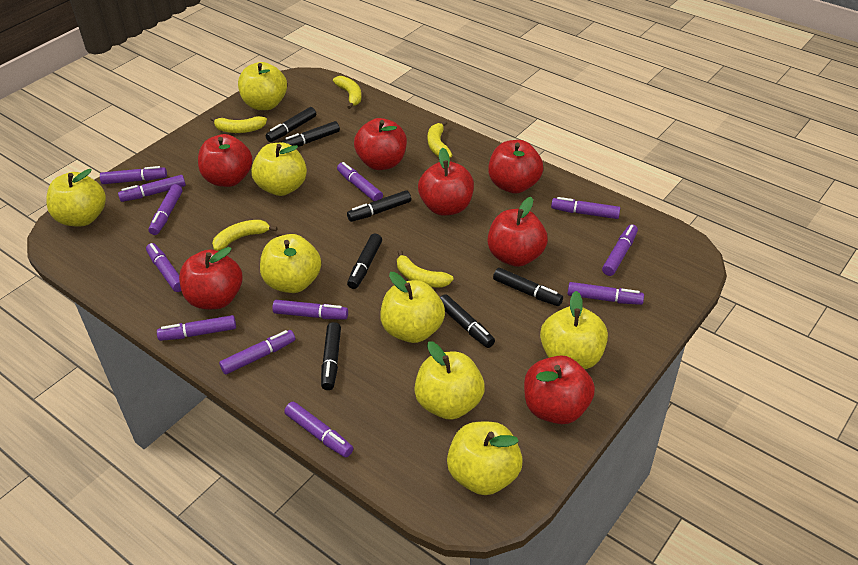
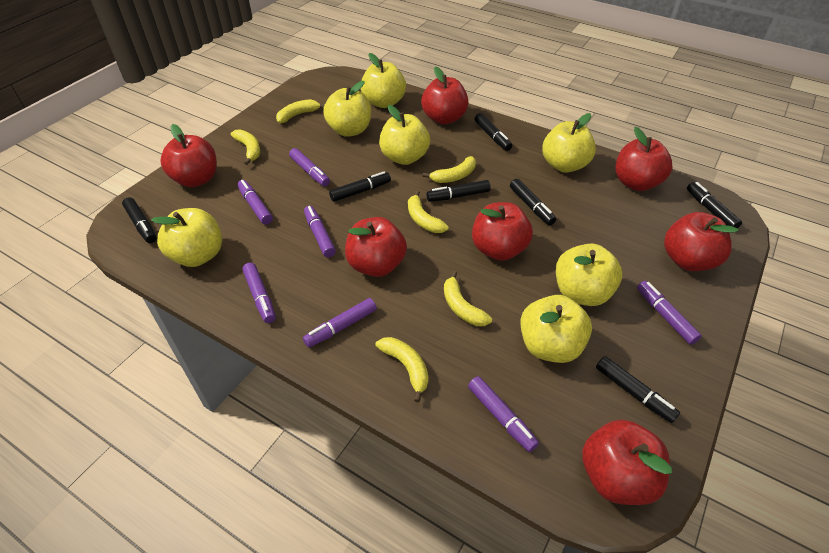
purple marker: [100,166,167,184] [118,175,186,202] [146,243,181,292] [148,184,182,235] [157,315,236,341] [219,330,295,375] [272,300,348,320] [284,402,353,457] [337,162,383,201] [551,197,620,219] [568,282,644,305] [602,224,638,276] = 12 -> [237,180,273,225] [242,263,276,323] [289,148,330,186] [303,298,377,348] [304,206,336,258] [468,376,539,452] [637,281,702,345] = 7
yellow apple: [46,169,106,226] [238,62,287,110] [251,143,307,196] [260,234,321,293] [380,272,445,343] [414,341,485,420] [447,422,523,495] [540,291,608,369] = 8 -> [151,208,222,267] [323,81,371,137] [361,53,406,108] [379,105,430,165] [520,295,592,363] [542,113,596,173] [556,243,622,306] = 7
yellow banana: [210,116,267,133] [212,220,277,251] [333,76,362,109] [397,250,454,287] [428,120,452,158] = 5 -> [231,129,260,165] [276,99,325,123] [375,337,429,402] [408,190,449,233] [423,156,476,183] [444,271,492,326] = 6

